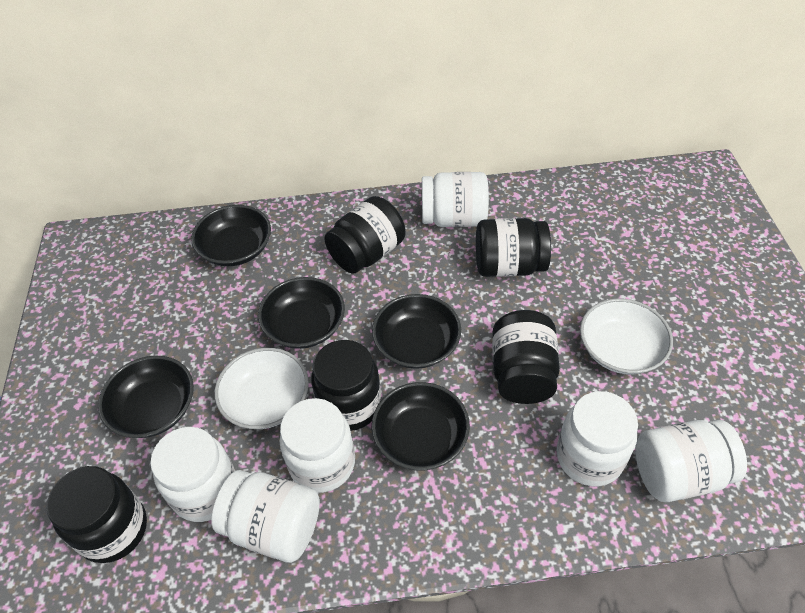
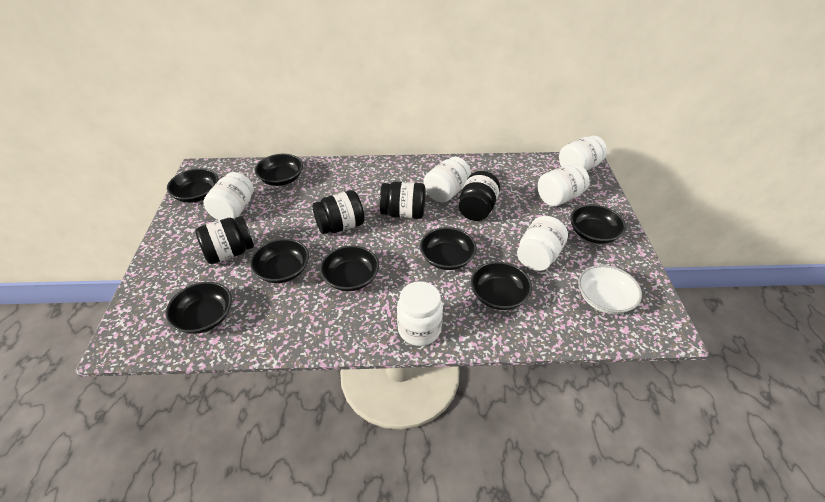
black bowl: [98,355,194,438] [191,205,271,266] [258,277,345,349] [372,294,461,369] [372,382,470,470] = 5 -> [165,282,232,334] [167,168,219,203] [250,239,309,283] [255,154,303,186] [320,245,379,291] [420,227,476,270] [471,262,532,310] [570,204,626,244] = 8
black jar: [47,466,147,563] [311,340,381,431] [324,196,405,274] [476,218,551,277] [492,310,560,404] = 5 -> [195,216,254,264] [312,190,364,234] [380,182,425,219] [459,171,500,221] = 4
white bowl: [215,348,309,429] [580,299,673,375] = 2 -> [578,265,642,314] = 1

